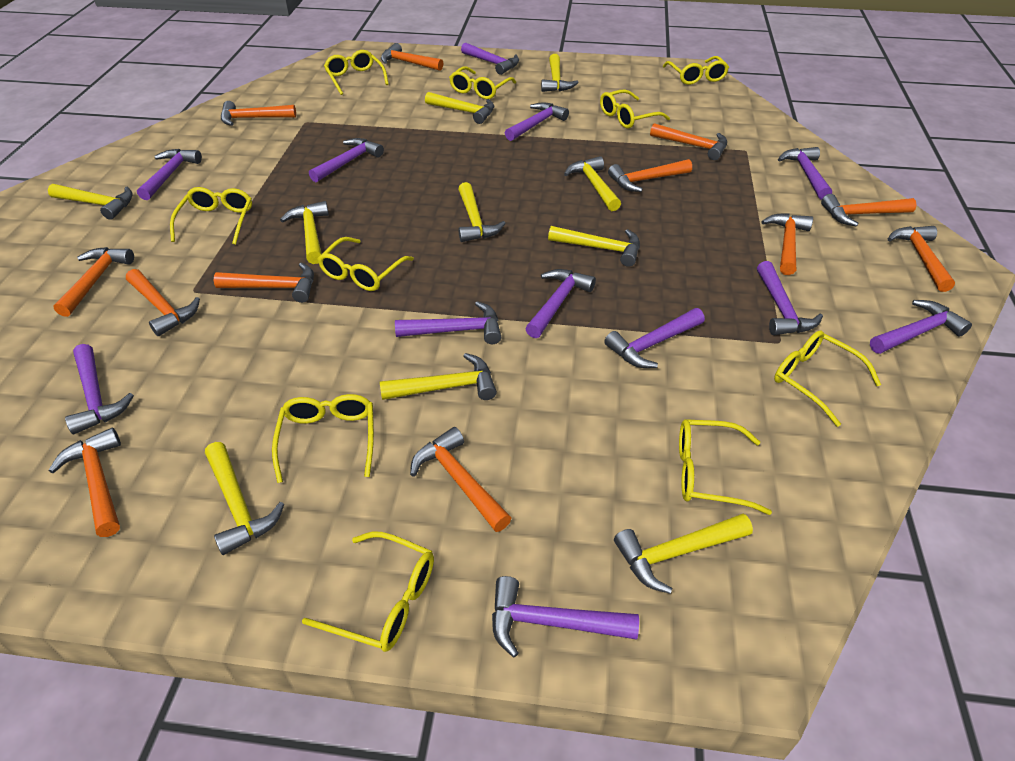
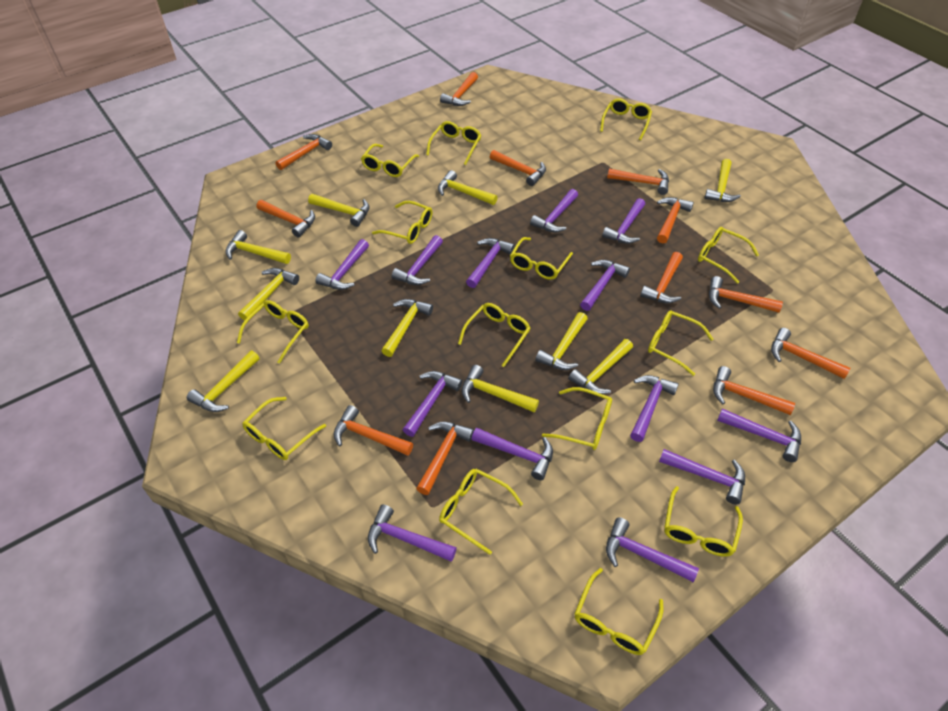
purple hammer: [65,344,134,434] [137,149,202,200] [309,138,384,182] [395,301,501,344] [461,42,519,75] [492,576,639,658] [505,102,569,141] [525,269,596,338] [604,308,705,368] [757,261,823,335] [778,147,832,200] [870,300,972,354] = 12 -> [315,239,369,290] [368,504,457,562] [392,235,443,285] [403,371,463,437] [466,238,515,288] [472,428,553,480] [530,189,578,232] [580,260,630,311] [602,198,645,244] [606,517,699,582] [630,375,679,442] [659,449,745,505] [717,408,801,462] = 13
yellow glasses: [170,187,252,245] [272,394,374,483] [302,531,434,652] [318,237,414,291] [324,50,389,95] [449,66,516,99] [600,89,670,128] [663,56,729,85] [679,419,772,515] [774,330,881,427] = 10 -> [237,300,309,363] [242,397,326,460] [361,144,419,177] [372,201,432,244] [426,121,481,165] [439,469,523,555] [458,303,531,367] [510,237,573,280] [542,387,612,450] [575,568,664,655] [600,98,652,140] [648,310,713,376] [664,486,743,557] [698,227,759,284] = 14

